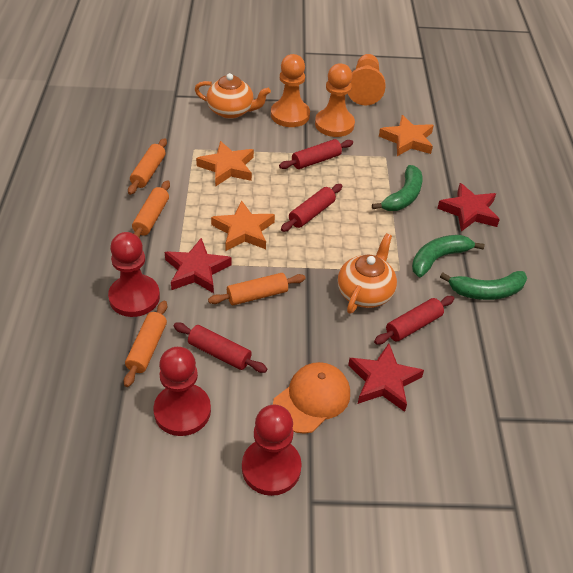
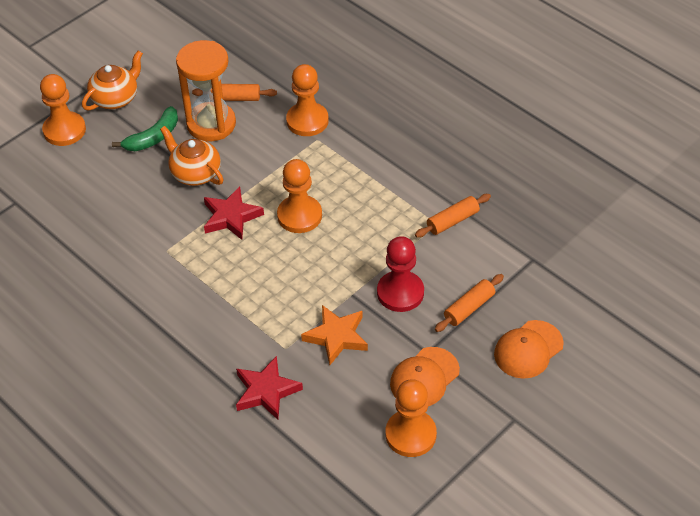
green banana: [372,165,423,211] [412,235,484,277] [440,271,527,300] = 3 -> [112,106,178,151] = 1
orange cap: [273,362,350,434] = 1 -> [390,347,460,406] [494,320,564,379] = 2
orange hourglass: none = 0 -> [176,40,236,141] = 1
orange pawn: [271,54,310,127] [315,63,355,137] [348,54,386,106] = 3 -> [40,74,86,146] [277,159,322,233] [286,64,329,136] [385,379,437,457] = 4
orange rolling pin: [124,301,167,387] [128,138,167,195] [132,180,170,239] [208,273,306,305] = 4 -> [192,84,277,101] [415,194,491,238] [435,274,504,332] = 3
orange star: [196,141,254,187] [211,200,275,251] [379,115,434,156] = 3 -> [301,305,368,365] = 1
red pawn: [108,232,160,317] [153,347,211,436] [242,404,302,496] = 3 -> [377,236,424,312] = 1
red rolling pin: [174,322,267,373] [279,139,353,169] [281,184,342,232] [374,296,454,344] = 4 -> none = 0
red star: [165,238,232,293] [348,343,424,412] [437,183,500,232] = 3 -> [204,187,264,240] [236,356,303,420] = 2

